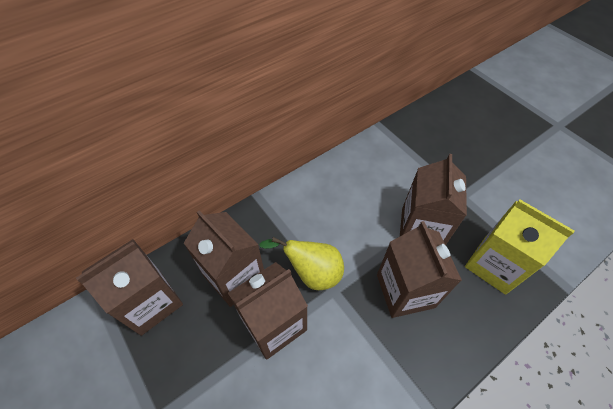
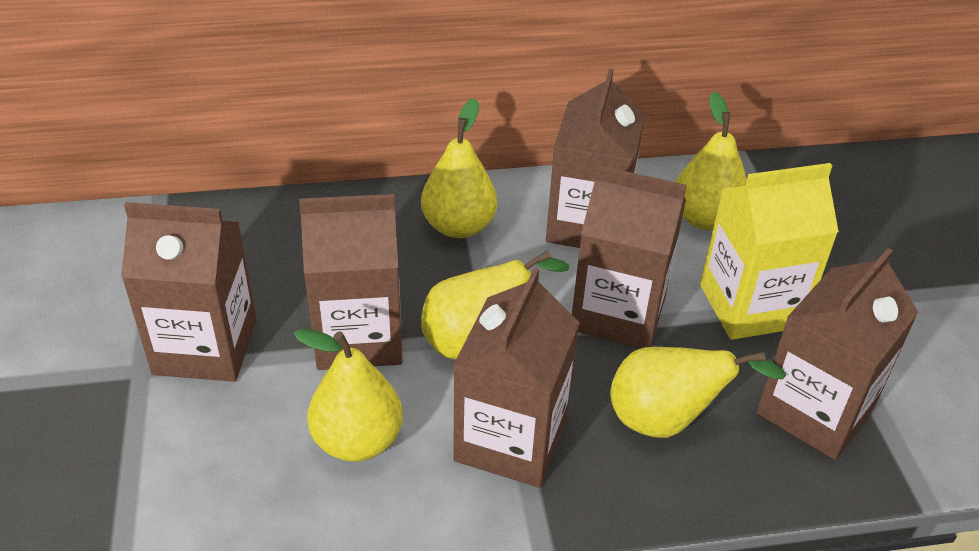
brown carton: [76,239,183,336] [184,210,264,307] [228,262,308,360] [377,221,462,318] [400,154,467,245] = 5 -> [121,202,256,382] [299,194,402,370] [453,268,580,488] [546,68,645,248] [572,165,687,349] [757,248,918,460] = 6
yellow pear: [259,237,344,290] = 1 -> [293,329,403,461] [421,98,497,238] [421,250,569,359] [610,347,786,438] [676,91,747,230] = 5

